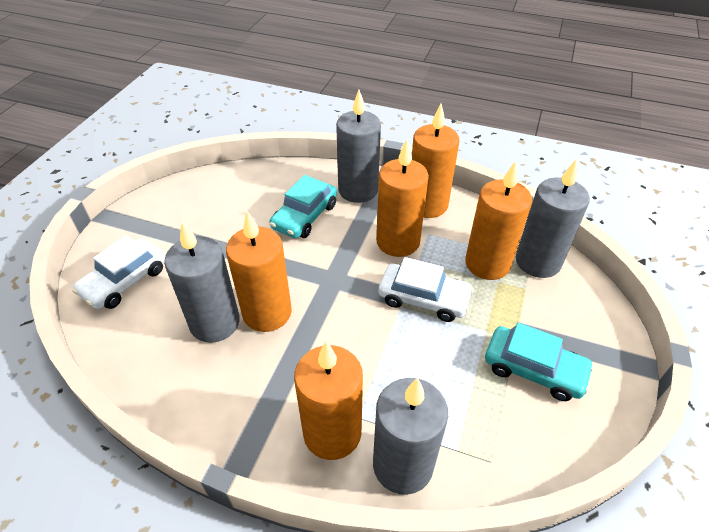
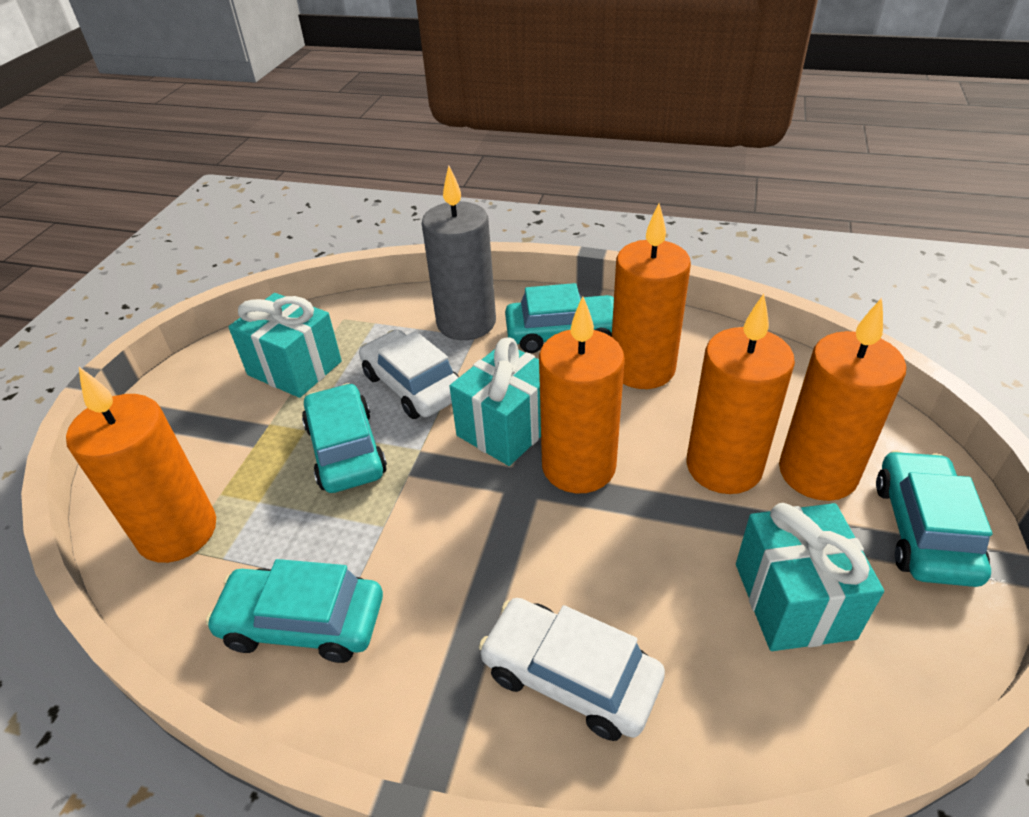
grey candle: [164,221,240,343] [336,90,381,203] [373,378,448,495] [516,159,590,278] = 4 -> [422,166,496,340] = 1
turquoise car: [269,175,337,238] [485,323,594,401] = 2 -> [206,559,383,663] [302,383,387,493] [505,283,614,353] [876,450,992,587] = 4
turquoise gift: none = 0 -> [228,293,342,398] [450,338,541,466] [736,503,884,651] = 3

